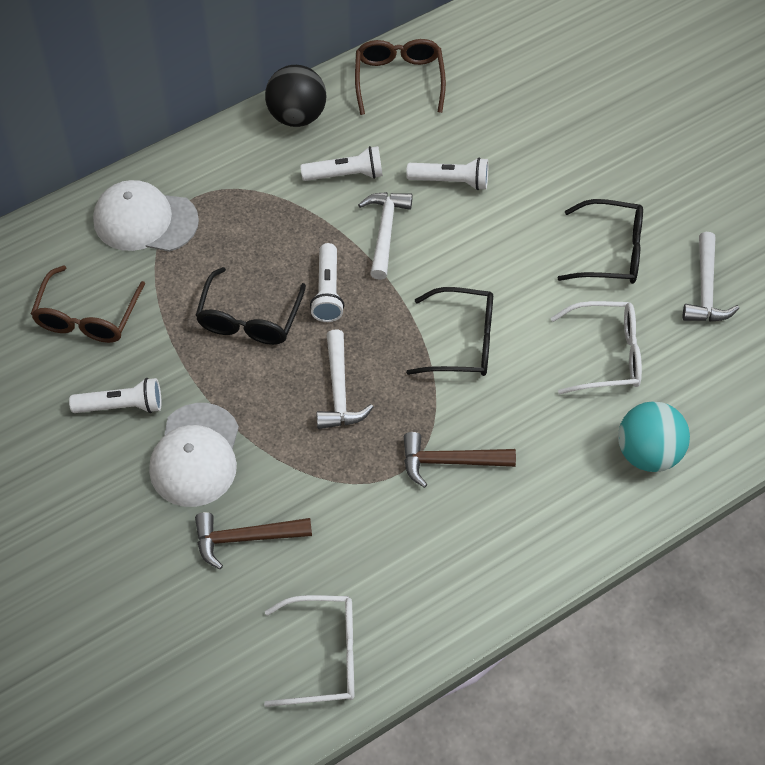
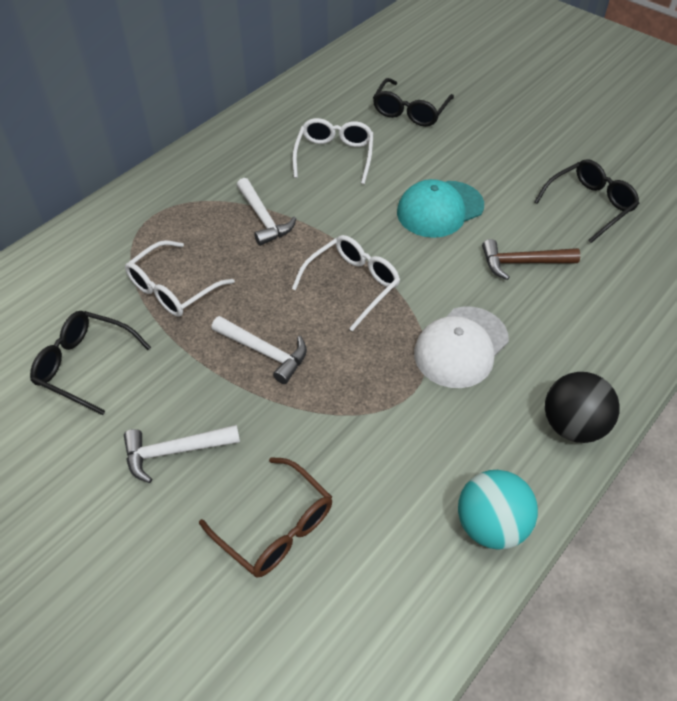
brown glasses: [31,265,145,343] [355,39,446,115] = 2 -> [199,457,332,577] = 1
brown hammer: [195,512,312,569] [404,432,516,488] = 2 -> [482,239,580,280] = 1
turquoise cap: none = 0 -> [397,179,484,238] = 1
white cap: [93,180,199,252] [149,403,239,507] = 2 -> [414,306,509,388] = 1
white flashlight: [69,378,161,413] [300,146,383,181] [310,243,344,322] [406,157,488,190] = 4 -> none = 0
white glasses: [264,595,354,707] [551,301,642,394] = 2 -> [125,240,235,317] [292,118,374,184] [292,235,400,331] = 3

